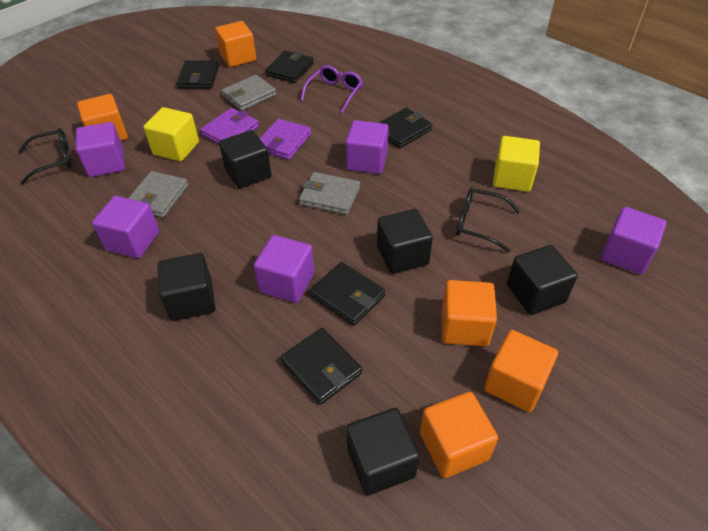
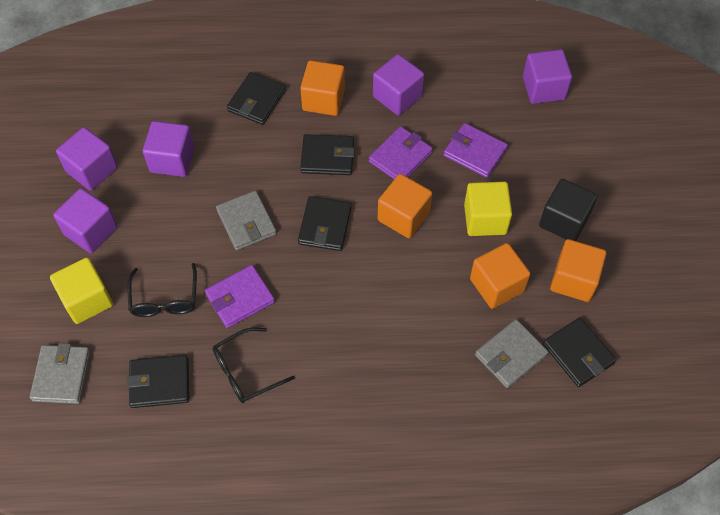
black cube: [157,253,215,321] [219,130,271,189] [346,408,420,496] [377,209,433,274] [507,245,578,315] = 5 -> [539,179,597,241] = 1
orange cube: [77,94,128,141] [215,21,256,67] [420,392,498,478] [442,280,497,347] [484,330,558,412] = 5 -> [300,60,345,116] [378,174,433,238] [470,243,530,309] [550,239,607,302] = 4
purple glasses: [300,65,363,113] = 1 -> none = 0
purple wallet: [200,108,259,144] [260,119,311,160] = 2 -> [205,265,275,328] [369,126,433,179] [443,123,508,178] = 3

